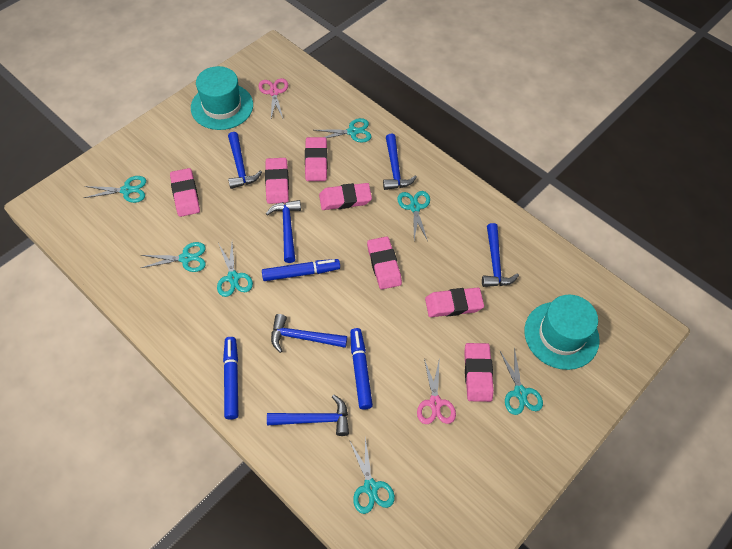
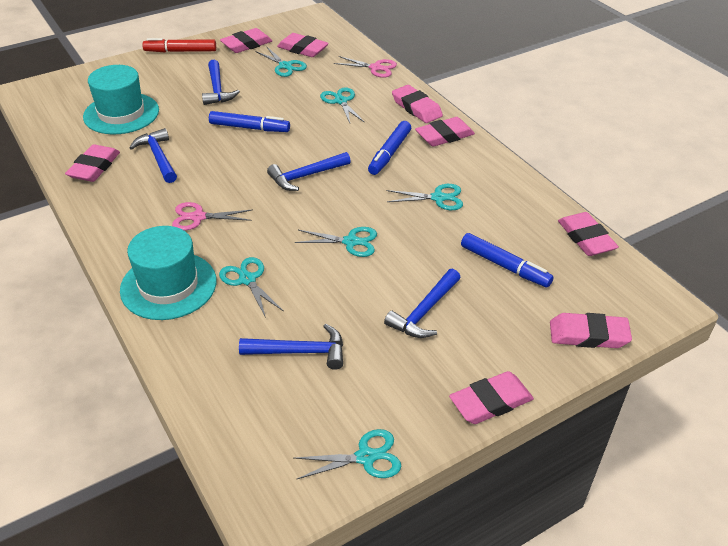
blue hammer: [228,132,262,189] [266,200,301,263] [267,395,349,436] [271,314,347,353] [383,134,417,190] [482,223,519,287] = 6 -> [129,128,177,183] [202,60,240,105] [239,324,343,370] [267,152,351,191] [384,269,461,338] = 5
pink eraser: [170,168,200,217] [265,158,289,204] [305,137,328,181] [319,183,372,210] [367,236,402,290] [425,288,484,317] [464,343,494,402] = 7 -> [65,144,120,182] [220,28,272,53] [277,33,329,57] [392,85,443,123] [415,117,475,147] [449,371,534,424] [550,313,632,348] [558,212,619,256] = 8
red marker: none = 0 -> [142,38,216,52] = 1
turquoise scissors: [84,176,146,203] [141,242,206,272] [217,243,253,297] [315,118,371,142] [349,437,395,514] [397,191,430,241] [499,347,543,415] = 7 -> [219,257,283,318] [256,46,307,77] [294,429,401,479] [295,227,377,257] [320,87,365,123] [387,184,463,210] = 6

